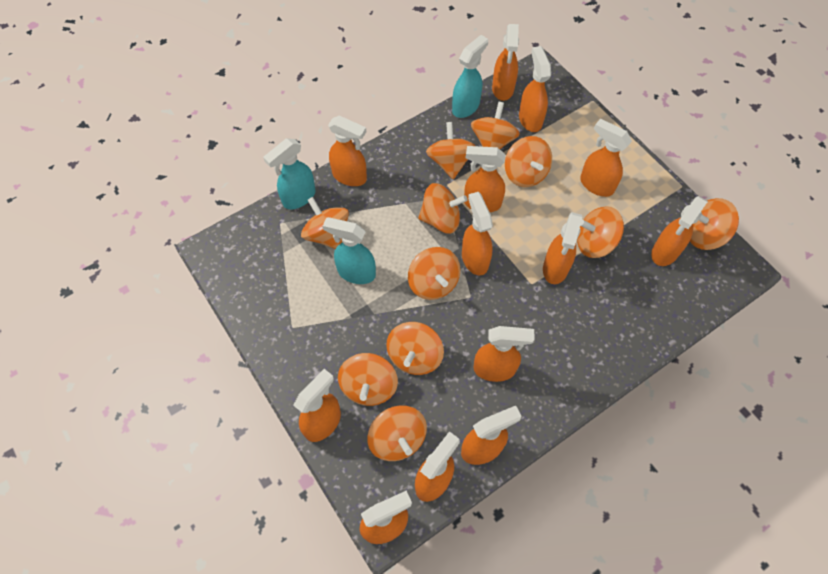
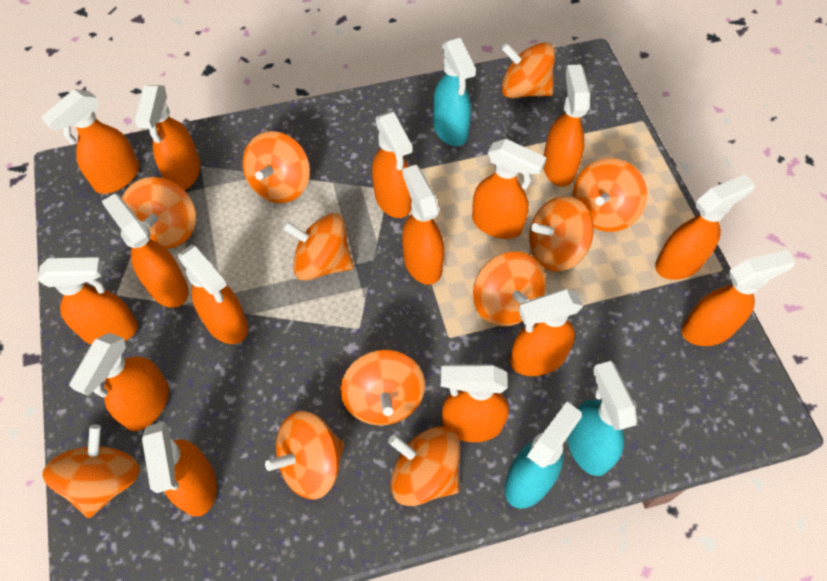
orange spray bottle: [293,369,341,442] [328,115,367,186] [360,490,412,544] [415,431,460,502] [461,406,521,465] [462,192,493,276] [464,146,505,212] [473,326,535,382] [492,24,519,101] [519,46,551,132] [543,212,582,284] [580,119,632,197] [651,196,708,266] = 13 -> [37,257,138,345] [41,89,139,194] [69,333,169,431] [101,194,189,308] [134,85,200,190] [142,422,217,517] [178,245,248,344] [372,112,412,218] [402,165,444,285] [441,364,509,442] [472,139,547,239] [510,289,583,376] [543,65,590,187] [655,174,755,280] [682,250,795,346] = 15

